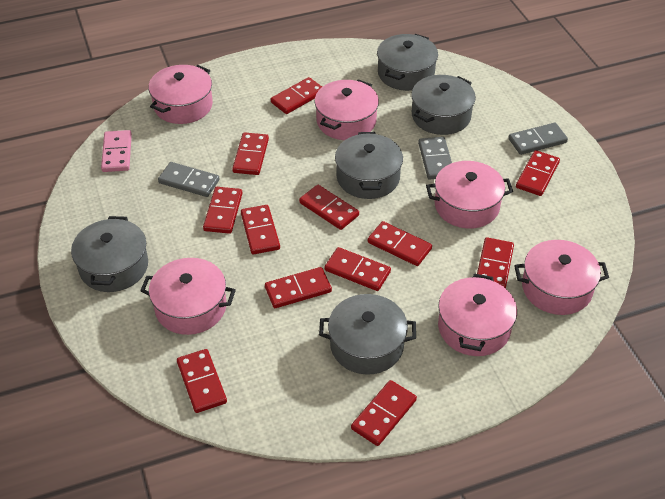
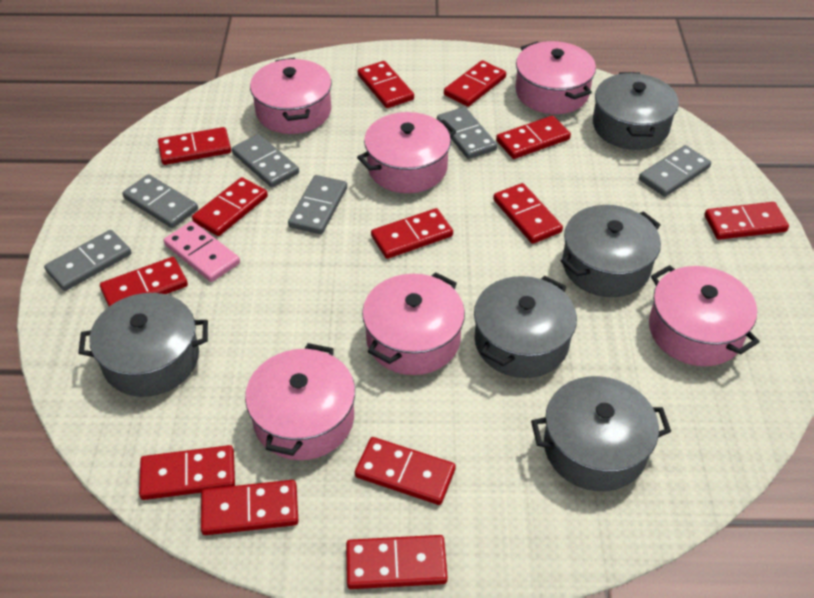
grey domino: [158,162,219,197] [418,137,452,180] [508,123,568,155] = 3 -> [44,230,131,291] [123,174,198,228] [232,134,299,188] [288,175,347,234] [437,107,497,159] [639,145,711,197] = 6
red domino: [177,349,227,413] [203,187,243,234] [232,132,269,175] [241,205,280,254] [265,267,332,308] [271,77,322,114] [299,185,359,230] [325,247,391,291] [351,380,417,446] [368,221,432,266] [477,237,514,288] [516,150,560,196] = 12 -> [100,257,188,306] [139,445,235,500] [158,127,231,165] [192,177,268,236] [201,480,298,535] [346,535,448,589] [355,437,456,505] [358,61,414,108] [371,208,453,259] [444,60,506,107] [493,183,563,244] [496,116,571,159] [705,202,789,240] = 13

